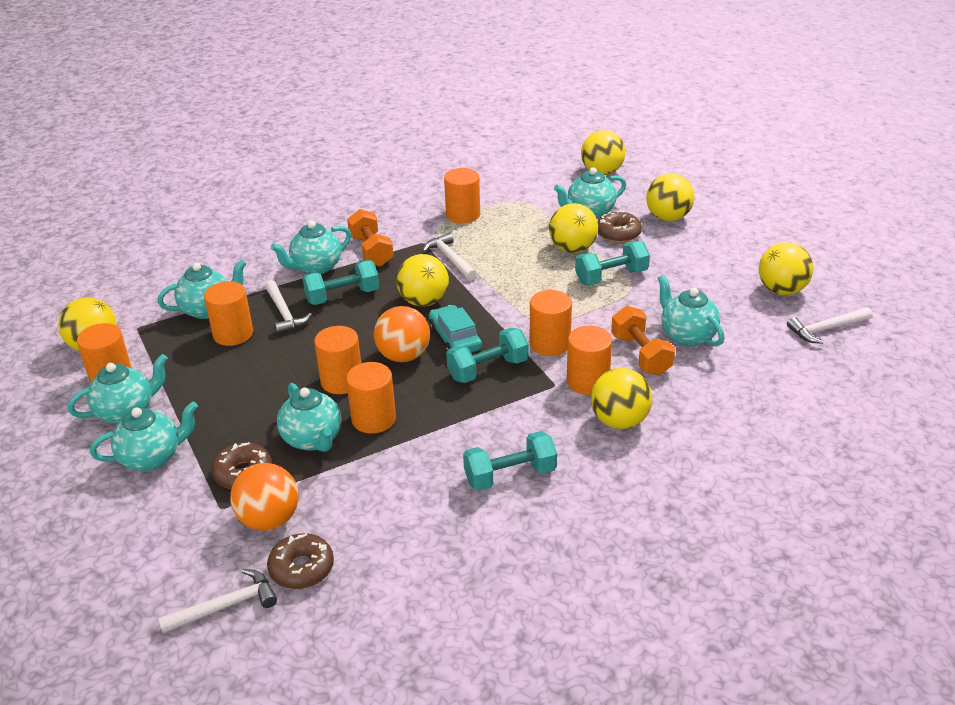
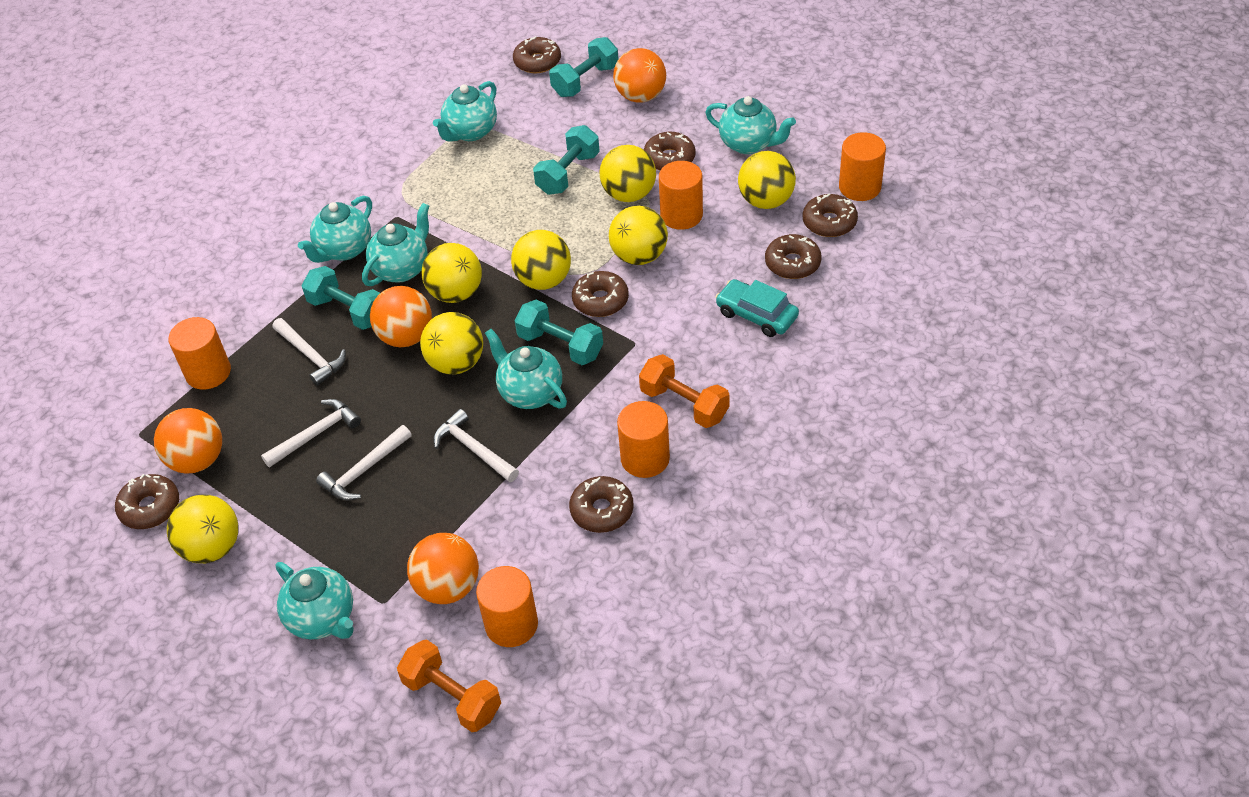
brown donut: [211,442,272,489] [267,533,334,589] [597,210,642,243] = 3 -> [115,474,179,529] [513,36,561,74] [569,476,634,533] [572,271,629,317] [644,132,696,170] [765,234,822,279] [803,193,858,237] = 7
orange ball: [230,463,299,531] [374,306,430,362] = 2 -> [154,408,222,474] [370,286,432,347] [407,533,479,604] [613,48,666,102] = 4
orange cylinder: [77,323,132,383] [204,281,253,346] [314,326,361,394] [346,362,396,434] [444,168,480,223] [530,290,572,356] [567,326,612,395] = 7 -> [168,317,231,390] [476,566,538,647] [617,401,670,478] [659,161,703,230] [839,132,886,201] = 5
turquoise teapot: [68,354,168,424] [90,401,198,471] [158,259,247,319] [271,221,351,274] [277,383,342,452] [554,167,626,219] [658,275,724,347] = 7 -> [275,562,354,639] [298,196,372,263] [362,203,429,286] [433,81,497,142] [485,329,567,409] [705,96,796,154] = 6

